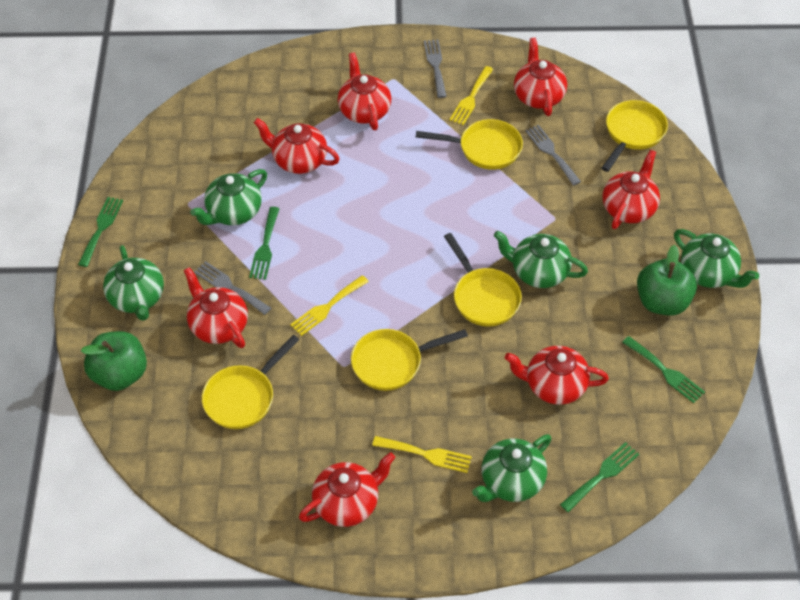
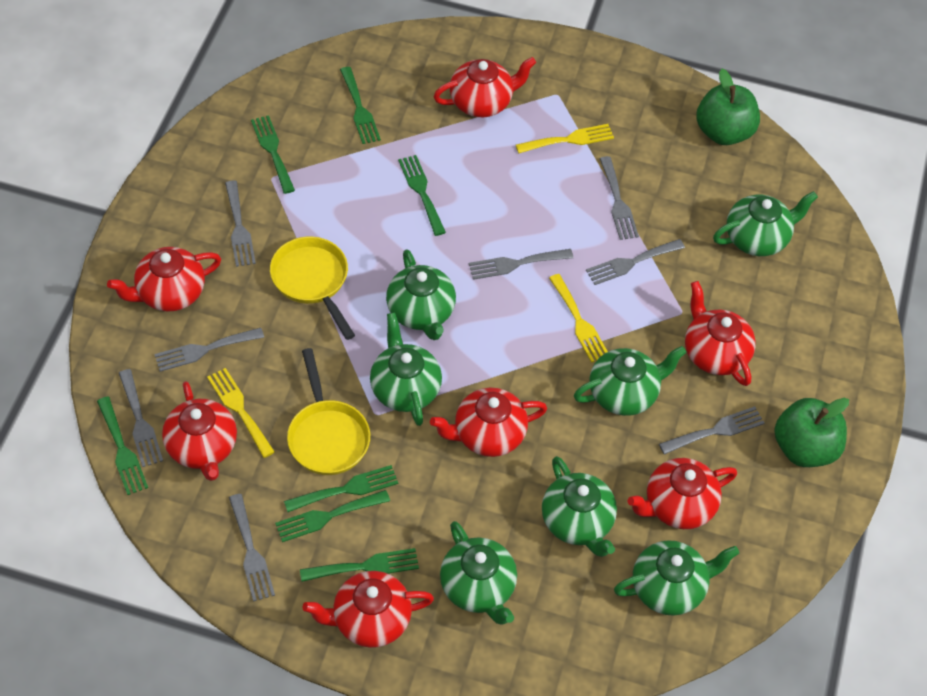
green fork: [78,197,123,267] [249,207,280,280] [560,442,639,512] [622,336,705,403] = 4 -> [97,397,148,495] [251,115,295,194] [275,490,390,542] [284,465,398,512] [300,548,419,582] [340,67,381,144] [398,155,446,236] = 7
green teapot: [103,245,164,321] [190,169,267,225] [472,434,552,502] [494,231,588,288] [674,229,759,288] = 5 -> [370,313,442,426] [386,250,456,340] [440,521,517,625] [542,456,617,557] [574,346,686,416] [614,540,739,616] [713,191,818,256] = 7
grey fork: [194,261,271,315] [424,39,447,98] [525,125,581,186] = 3 -> [119,369,163,467] [154,328,264,372] [225,181,256,267] [229,494,275,602] [469,249,573,280] [586,239,685,285] [600,156,639,240] [659,406,764,455] = 8
yellow pan: [202,335,299,429] [351,329,468,391] [416,119,523,170] [444,233,522,327] [601,100,668,172] = 5 -> [270,237,355,340] [287,348,370,475] = 2

